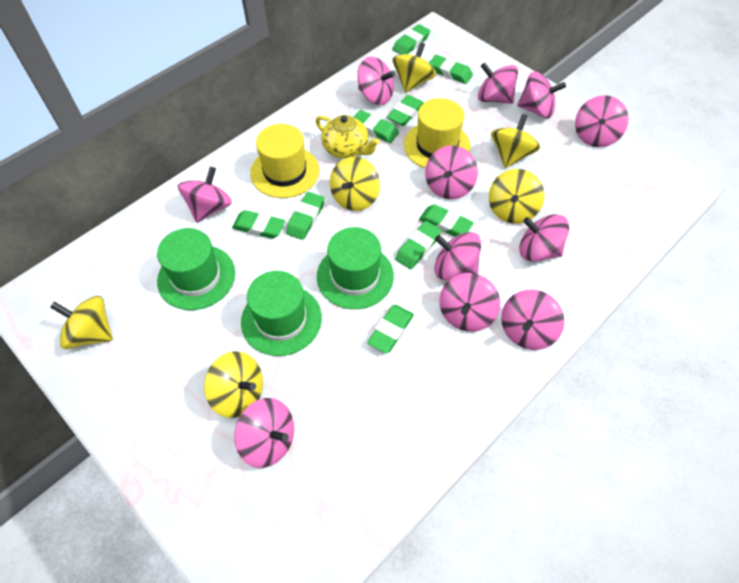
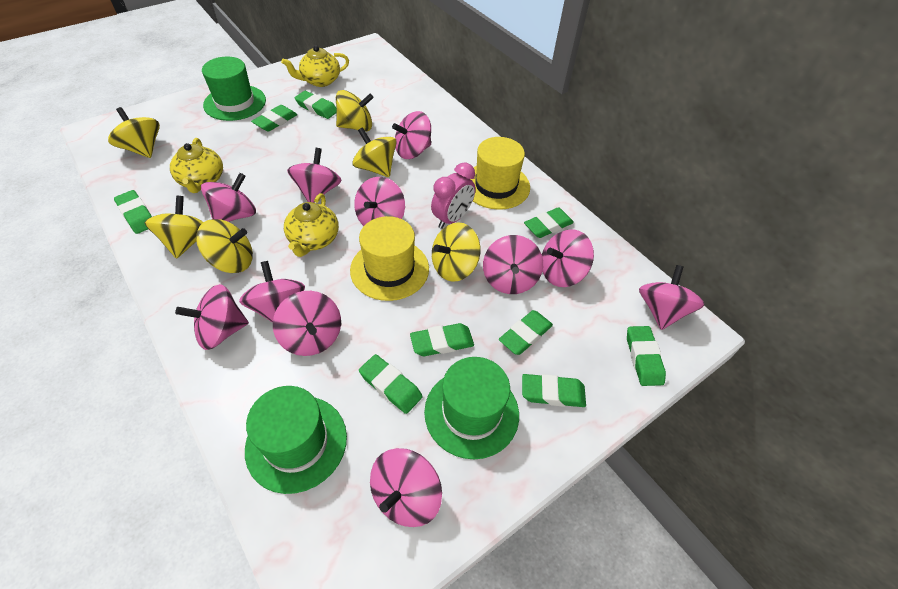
pink clock: none = 0 -> [431,162,475,229] = 1
yellow teapot: [316,115,380,159] = 1 -> [170,138,223,193] [281,46,349,87] [284,193,339,257] = 3

